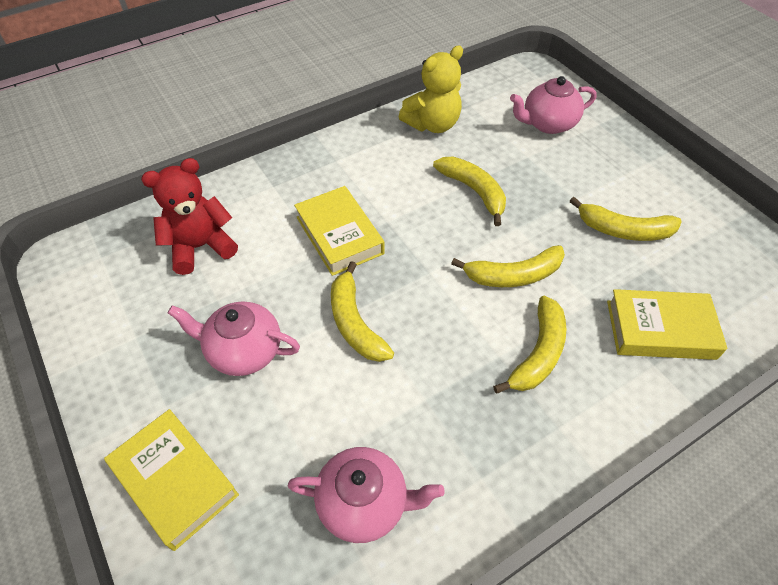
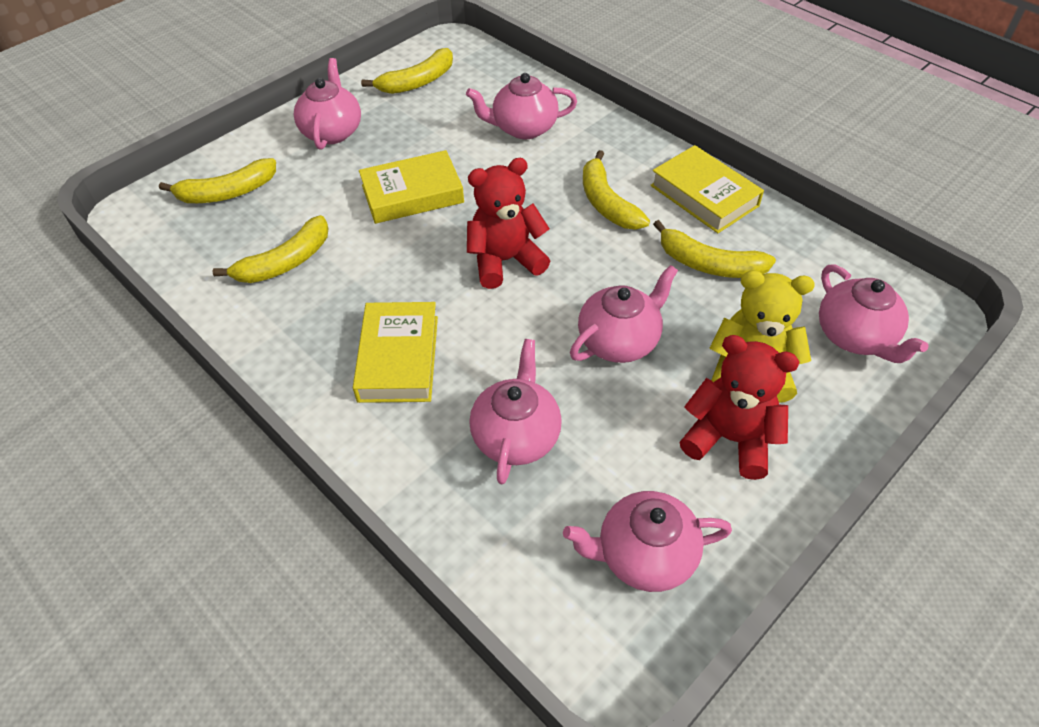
pink teapot: [168,301,300,376] [288,447,445,543] [510,76,597,134] = 3 -> [294,58,361,150] [466,73,577,139] [469,339,562,485] [563,491,732,592] [570,265,678,363] [819,264,929,363] = 6
red teddy bear: [141,158,238,275] = 1 -> [467,158,550,289] [680,335,799,480] = 2

